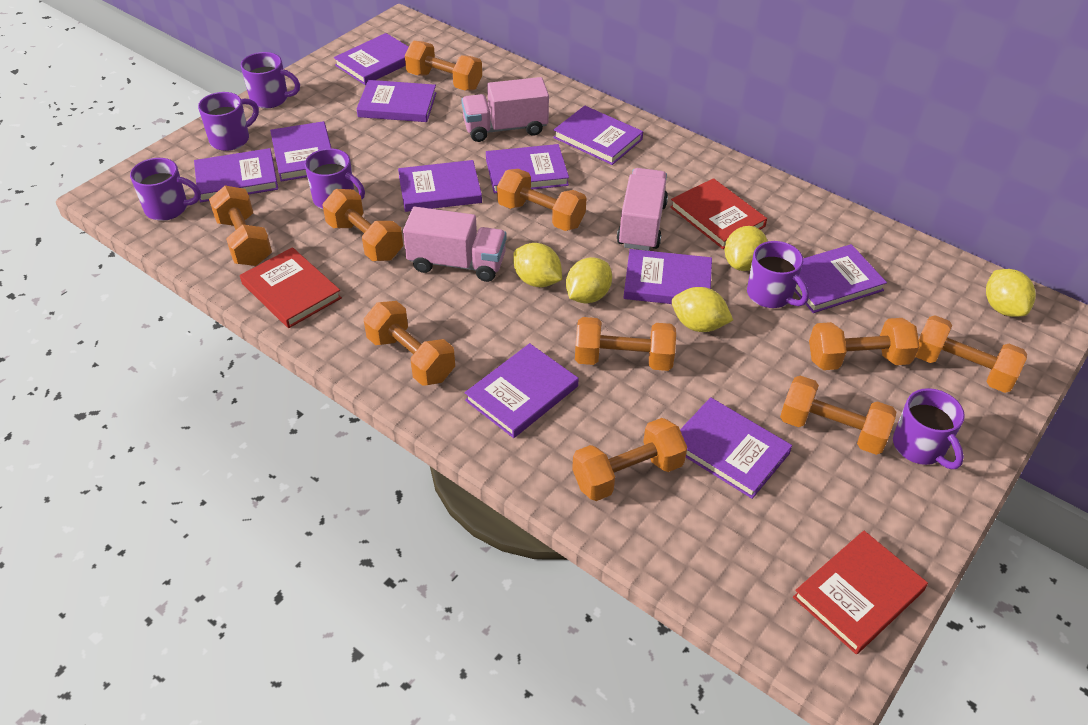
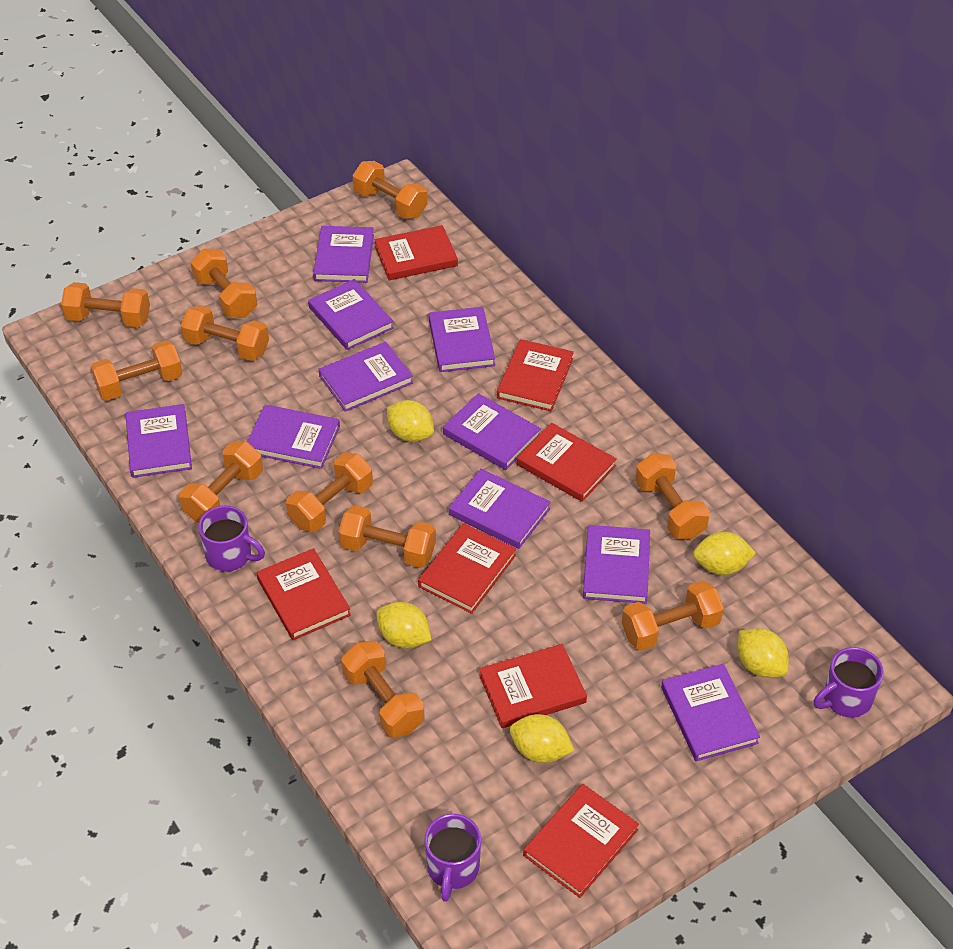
orange dumbbell: [209,186,272,266] [323,189,403,261] [364,301,455,386] [405,41,482,91] [497,169,586,231] [572,418,687,501] [575,317,676,371] [780,376,896,455] [809,318,920,370] [915,315,1027,393] = 10 -> [61,282,150,327] [91,340,183,401] [179,442,263,522] [181,305,269,361] [190,249,257,318] [286,452,373,532] [338,505,436,568] [341,641,424,738] [353,161,428,219] [622,580,724,651] [635,453,710,539] = 11
pink truck: [403,207,507,282] [461,77,549,142] [617,168,668,251] = 3 -> none = 0
purple book: [194,148,278,202] [270,121,331,182] [334,33,409,85] [357,80,437,122] [398,160,482,212] [465,343,579,438] [486,144,569,193] [553,106,643,165] [624,249,712,304] [680,397,792,499] [795,244,887,313] = 11 -> [125,404,192,478] [247,405,340,469] [308,279,394,350] [313,226,374,283] [318,342,413,412] [429,307,495,372] [443,393,541,470] [449,469,551,549] [583,525,650,604] [661,664,760,761] = 10
purple mug: [130,158,201,221] [198,92,259,151] [241,52,300,108] [305,148,365,209] [747,241,809,308] [893,388,965,469] = 6 -> [198,505,265,572] [424,814,481,902] [814,647,884,718] = 3
red book: [240,247,342,328] [670,178,767,249] [793,531,928,654] = 3 -> [257,548,351,640] [374,225,458,280] [418,523,516,614] [479,644,587,728] [497,339,574,411] [517,423,617,502] [523,784,639,898] = 7

